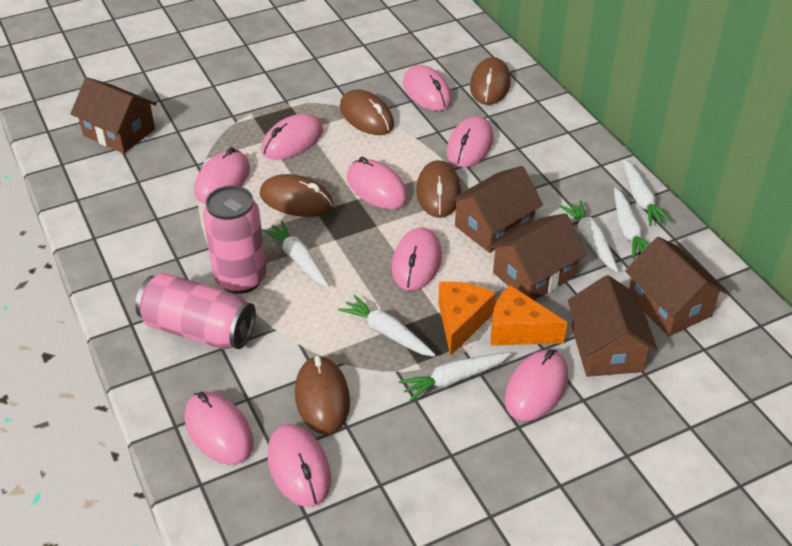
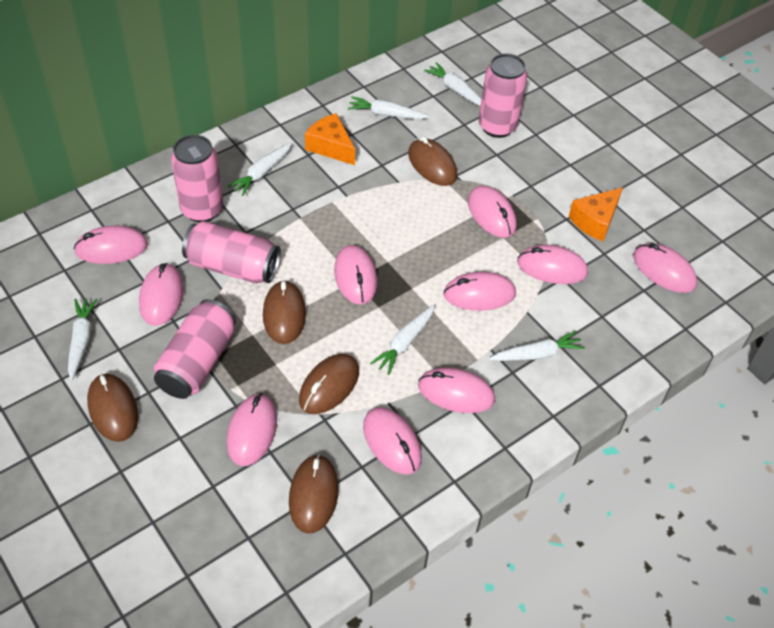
brown house: [70,77,157,153] [449,166,543,253] [488,213,587,300] [568,275,658,377] [625,237,727,336] = 5 -> none = 0
pink can: [135,273,256,349] [203,185,266,294] = 2 -> [154,299,236,399] [171,135,223,223] [182,221,281,283] [479,53,527,138] = 4
pink mouse: [185,392,254,465] [194,147,250,204] [261,114,323,160] [267,424,331,507] [347,157,408,209] [392,228,442,291] [403,65,452,111] [446,116,494,167] [505,349,568,421] = 9 -> [73,225,148,264] [139,263,184,326] [227,393,277,466] [334,245,378,304] [363,407,422,475] [418,367,495,413] [443,272,516,311] [468,185,517,238] [517,245,588,284] [633,243,697,293] = 10

